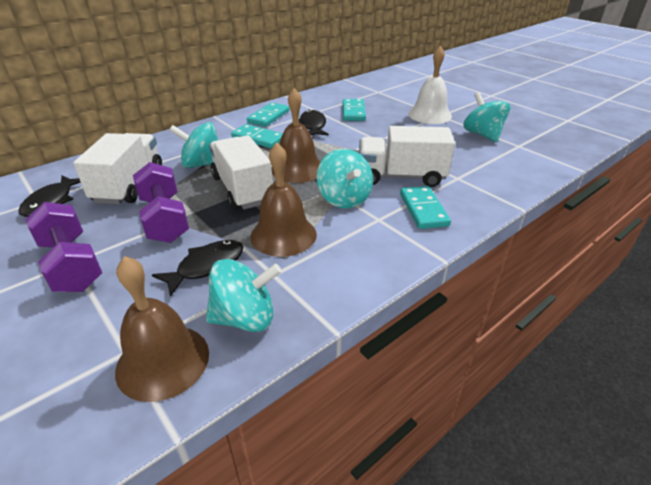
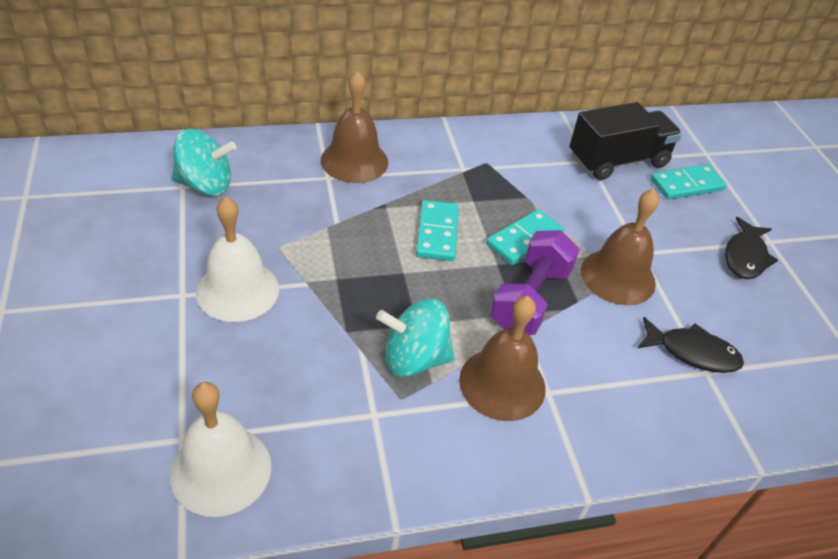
black fish: [19,175,81,217] [152,240,243,297] [299,110,329,136] = 3 -> [638,317,744,373] [725,217,778,279] = 2
black truck: none = 0 -> [569,102,682,180] = 1
purple dumbbell: [25,202,102,292] [133,162,189,243] = 2 -> [490,230,580,335] = 1
turquoise domino: [231,124,283,148] [247,103,289,127] [343,99,366,121] [400,186,451,229] = 4 -> [416,200,459,261] [486,209,564,265] [651,164,727,200] = 3
turquoise spinning top: [169,122,218,168] [206,259,282,332] [316,149,373,209] [463,92,510,142] = 4 -> [172,129,236,196] [376,299,455,377] = 2
white bell: [408,46,452,124] = 1 -> [170,382,271,517] [196,197,279,322] = 2
white truck: [73,133,162,204] [209,135,273,210] [359,126,455,187] = 3 -> none = 0

